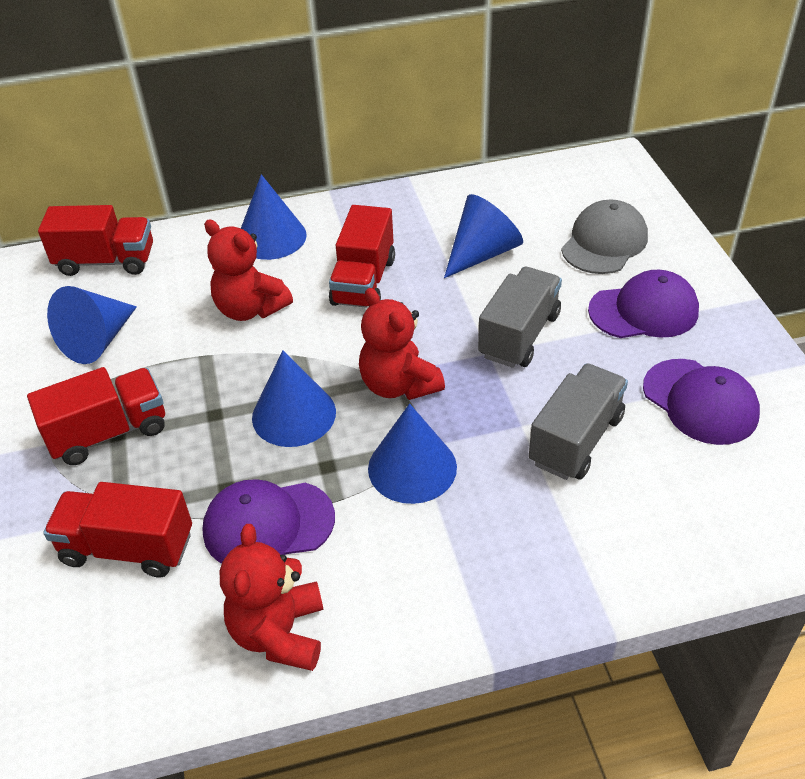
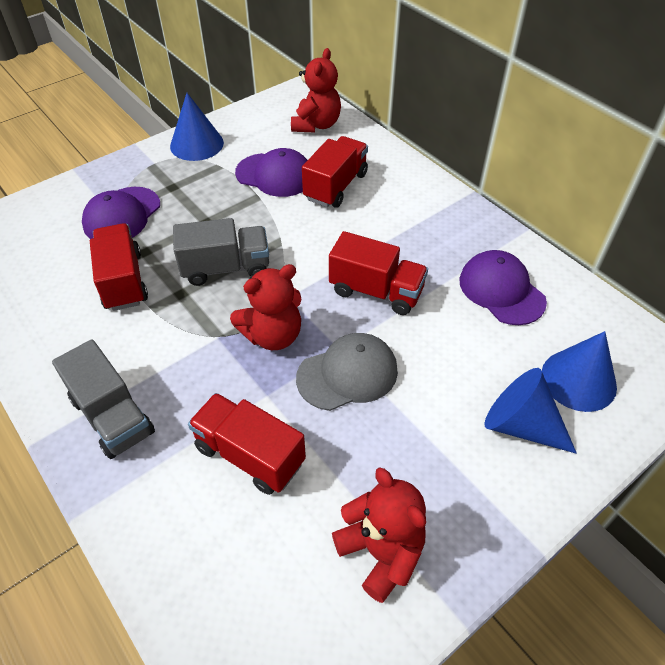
blue cone: [47,286,137,364] [241,174,307,260] [252,351,336,447] [368,404,457,504] [444,194,523,278] = 5 -> [170,93,224,161] [485,368,577,454] [542,331,617,412] = 3

